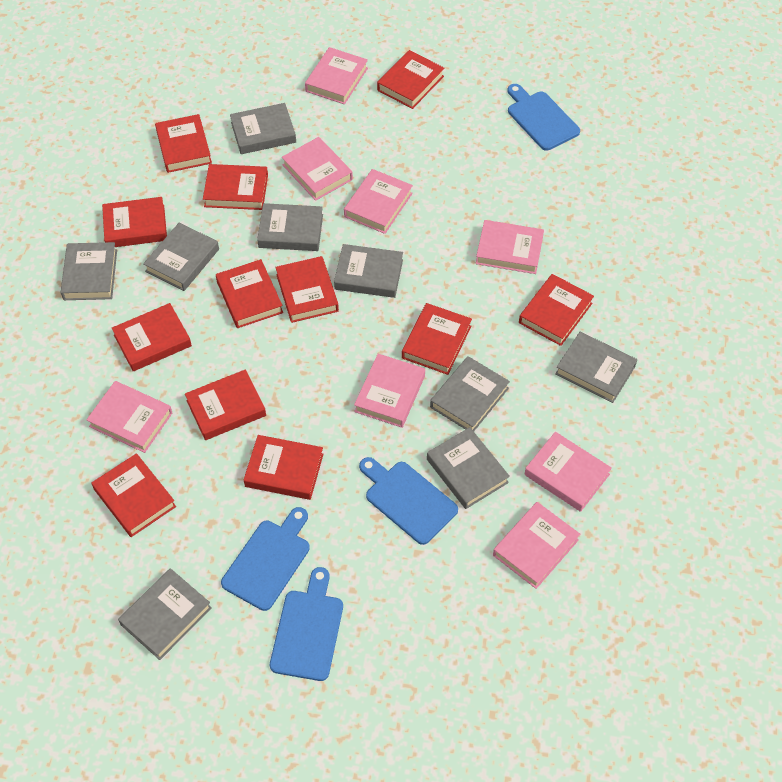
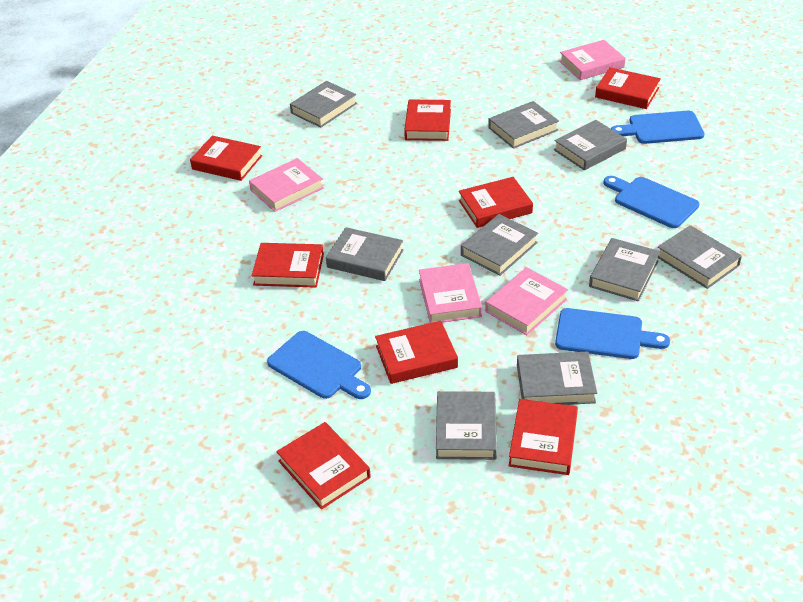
pink book: [86,381,172,453] [282,137,353,201] [305,47,368,104] [344,169,413,234] [354,354,425,428] [476,220,544,274] [493,502,580,589] [524,432,612,512] = 8 -> [249,158,324,212] [419,263,482,323] [485,267,568,335] [560,40,625,80] = 4
red book: [91,453,176,537] [102,197,167,247] [112,303,192,371] [155,114,212,173] [185,370,266,440] [203,164,268,210] [216,259,283,328] [244,435,324,500] [275,256,339,323] [377,50,444,109] [402,303,472,375] [519,274,594,346] = 12 -> [190,136,262,181] [252,243,324,288] [276,422,371,509] [375,321,458,384] [404,100,451,141] [459,177,533,228] [509,399,578,475] [595,67,661,109] = 8

